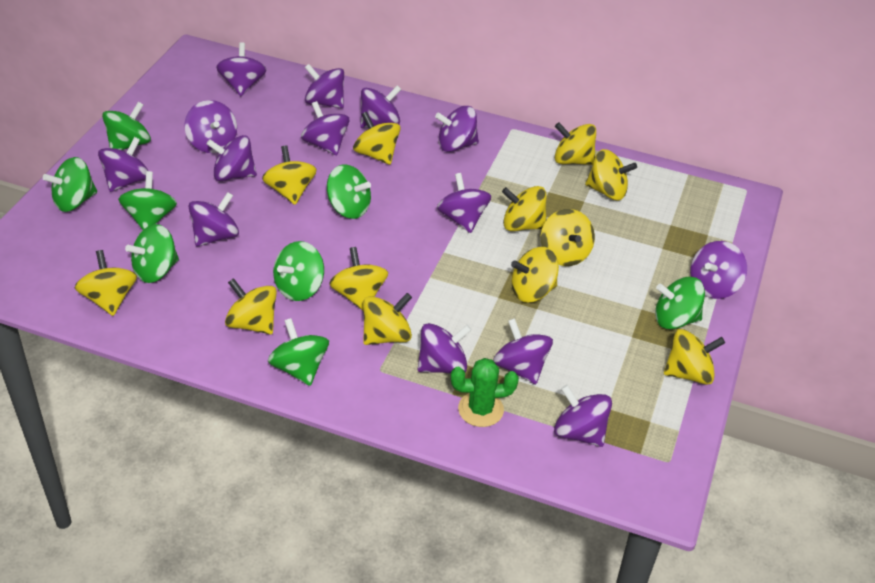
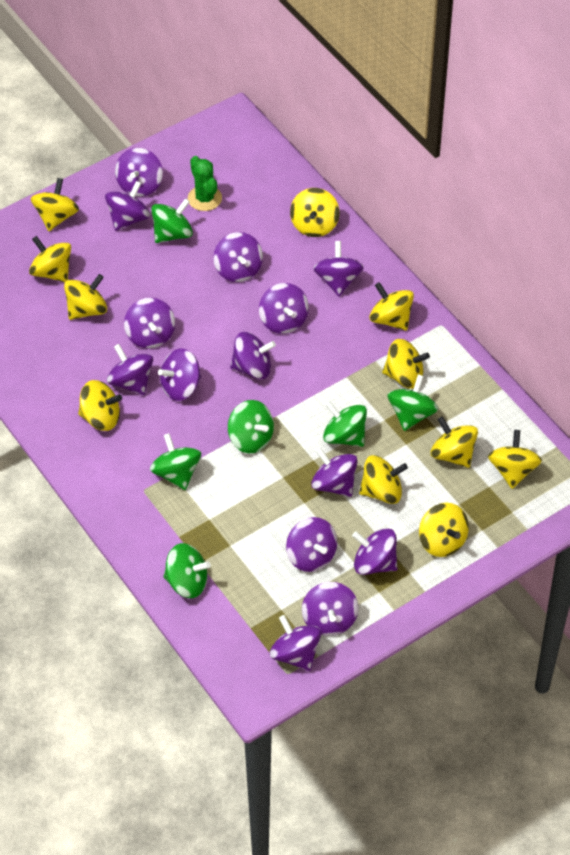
green spinning top: [43,157,97,212] [102,102,151,150] [118,171,177,230] [125,224,179,283] [268,318,329,386] [273,241,324,301] [327,164,371,219] [655,277,705,329] = 8 -> [150,433,201,490] [151,198,193,243] [163,543,211,598] [228,400,274,453] [323,401,367,447] [387,375,438,431] = 6
yellow spinning top: [75,250,137,316] [225,278,277,334] [262,145,317,205] [329,247,388,311] [353,112,401,165] [363,293,412,345] [502,186,546,231] [511,247,559,303] [541,209,595,266] [555,122,596,165] [585,149,637,200] [664,329,725,385] = 12 -> [29,236,71,282] [31,178,79,231] [64,274,107,320] [78,380,122,431] [290,188,339,237] [359,455,408,504] [369,282,414,331] [382,339,430,389] [419,503,469,557] [431,416,478,468] [488,430,542,489] = 11

